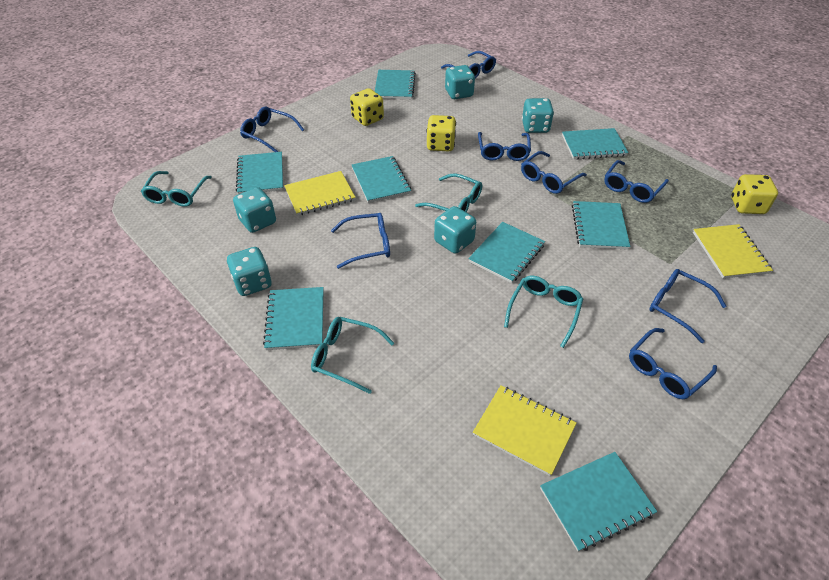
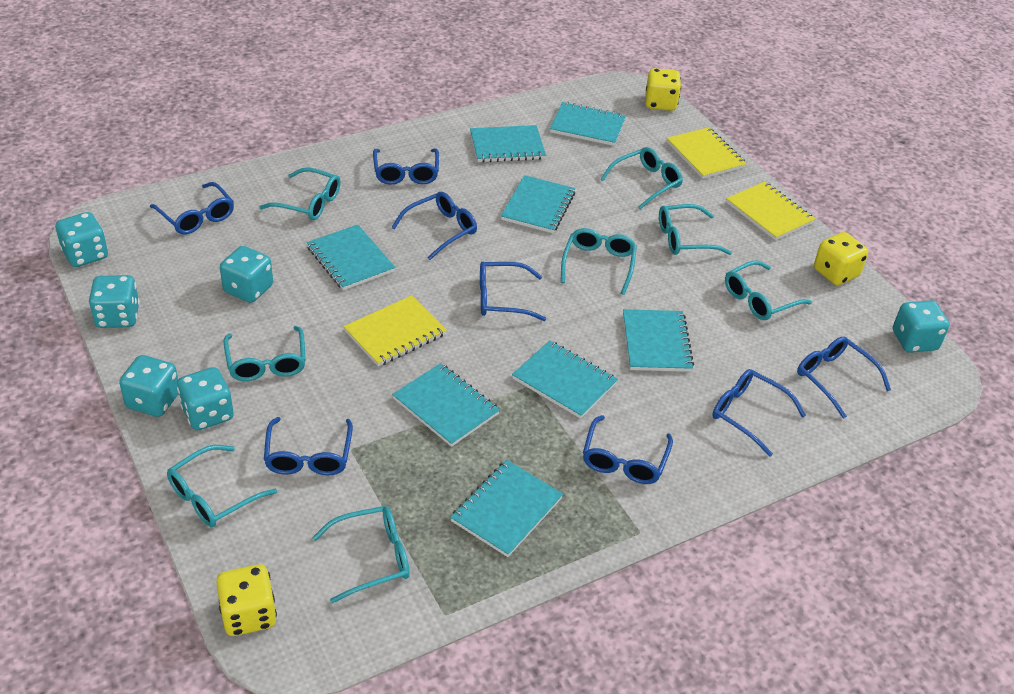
turquoise dice: [227,247,272,296] [233,187,276,233] [434,206,476,254] [445,65,475,99] [522,98,554,133] = 5 -> [56,212,108,267] [88,275,140,328] [119,355,179,417] [177,367,234,431] [220,246,273,303] [893,300,949,353] = 6
turquoise glasses: [141,171,212,207] [311,317,394,394] [415,173,482,212] [504,276,583,348] = 4 -> [167,445,277,527] [223,326,306,381] [259,167,341,220] [312,506,410,603] [561,228,637,295] [600,147,683,209] [659,204,732,255] [725,261,812,320] = 8

